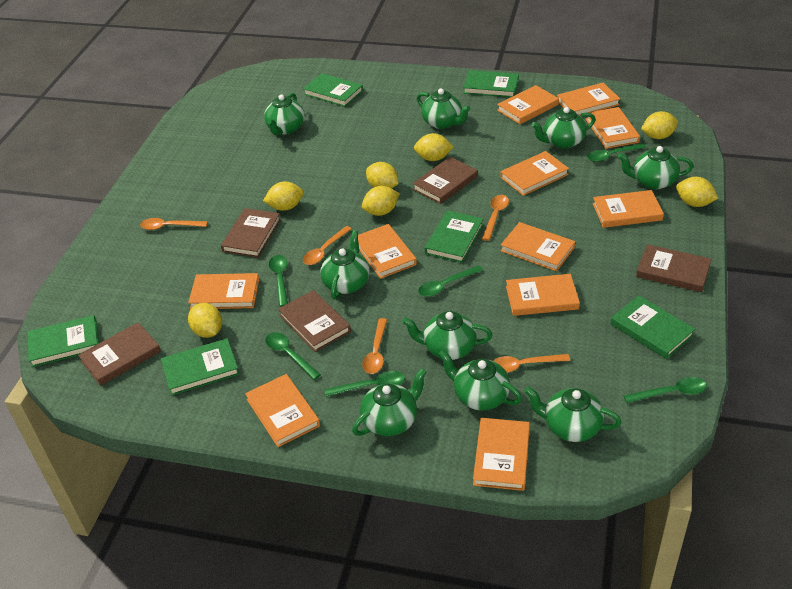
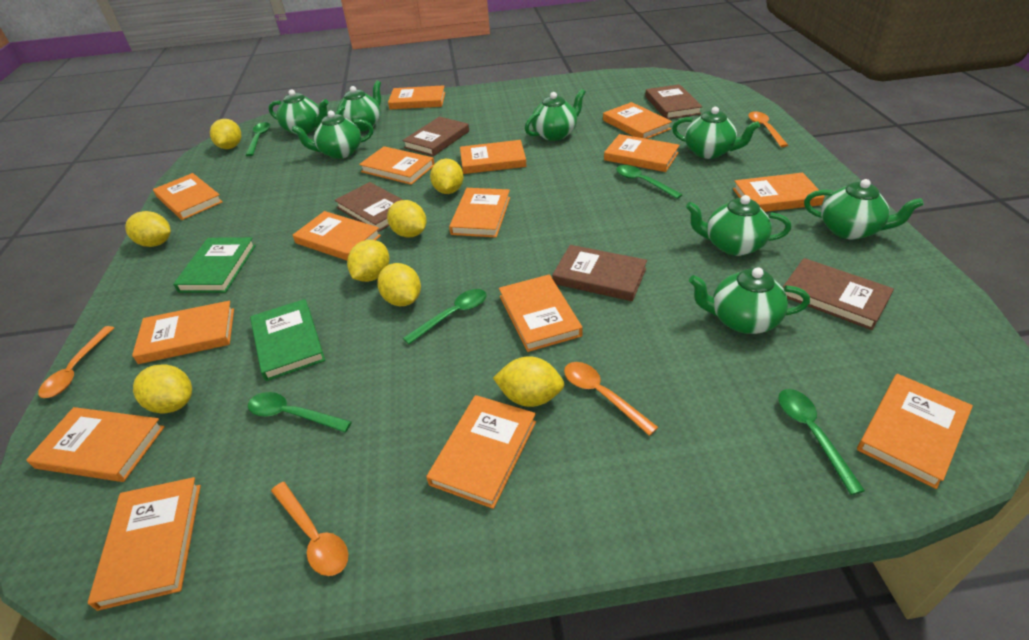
green book: [28,315,99,367] [161,338,239,396] [303,73,363,107] [425,211,483,263] [463,70,519,97] [610,295,695,359] = 6 -> [173,237,256,293] [250,299,325,381] = 2
green spoon: [265,332,321,380] [269,255,288,307] [325,371,405,397] [418,265,483,297] [587,143,646,162] [624,377,707,403] = 6 -> [245,122,270,156] [248,392,352,432] [403,289,487,344] [616,165,683,199] [778,389,865,495] = 5
green teapot: [264,93,305,135] [320,230,370,300] [352,368,427,436] [402,311,492,360] [417,88,470,129] [438,350,522,410] [524,387,621,442] [531,107,596,149] [618,146,694,189] = 9 -> [269,89,329,135] [291,110,373,159] [335,80,381,132] [525,89,586,141] [672,107,760,159] [686,195,791,256] [689,267,810,334] [804,179,924,240] = 8
orange book: [188,273,259,309] [245,374,320,447] [358,224,417,279] [473,418,530,491] [497,85,559,124] [500,222,575,272] [501,151,569,196] [506,274,580,316] [557,82,620,116] [586,107,640,149] [593,190,664,228] = 11 -> [26,407,165,482] [88,477,201,611] [132,301,234,364] [153,173,223,220] [293,211,381,261] [359,146,435,185] [388,85,445,109] [426,395,536,509] [449,188,510,238] [460,140,526,174] [499,275,583,352] [603,102,672,139] [604,134,680,172] [733,173,825,212] [857,374,973,489] = 15
orange spoon: [140,218,208,230] [303,226,352,265] [362,318,387,374] [482,195,509,241] [493,354,570,373] = 5 -> [38,326,114,398] [271,482,348,576] [564,362,658,436] [748,111,788,147] = 4
yellow lemon: [188,303,222,338] [263,182,304,211] [362,186,399,216] [366,162,399,188] [414,133,453,161] [641,111,678,139] [676,177,718,207] = 7 -> [125,211,171,247] [133,364,192,413] [210,119,241,149] [347,240,389,282] [377,263,421,306] [387,200,427,238] [430,159,464,194] [493,356,564,407] = 8

